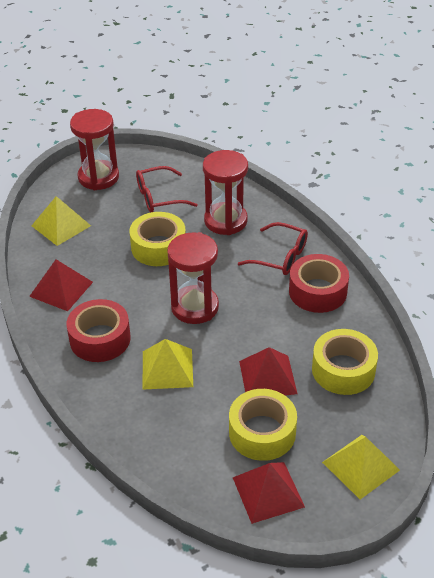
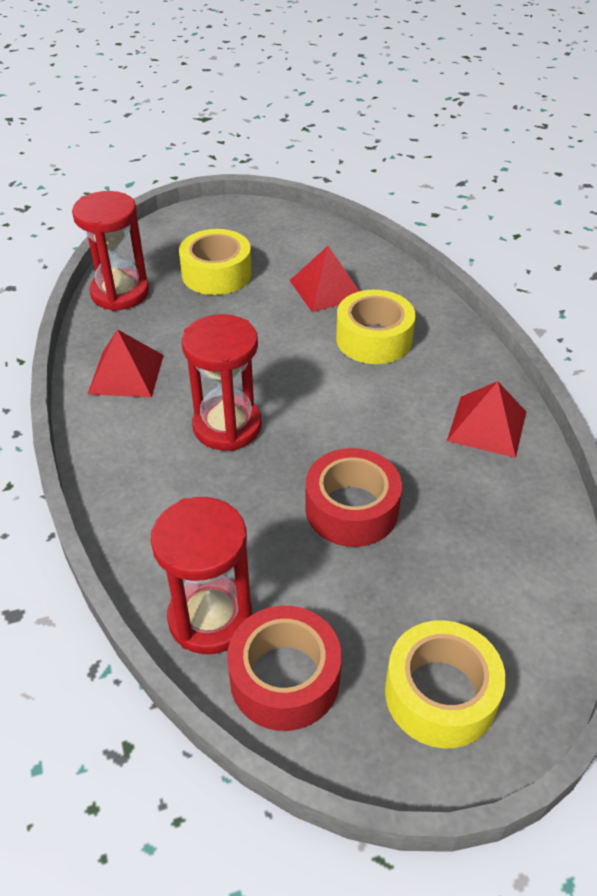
red glasses: [136,166,197,212] [238,222,308,275] = 2 -> none = 0
yellow pyramid: [32,196,91,246] [142,339,193,390] [322,435,400,499] = 3 -> none = 0

